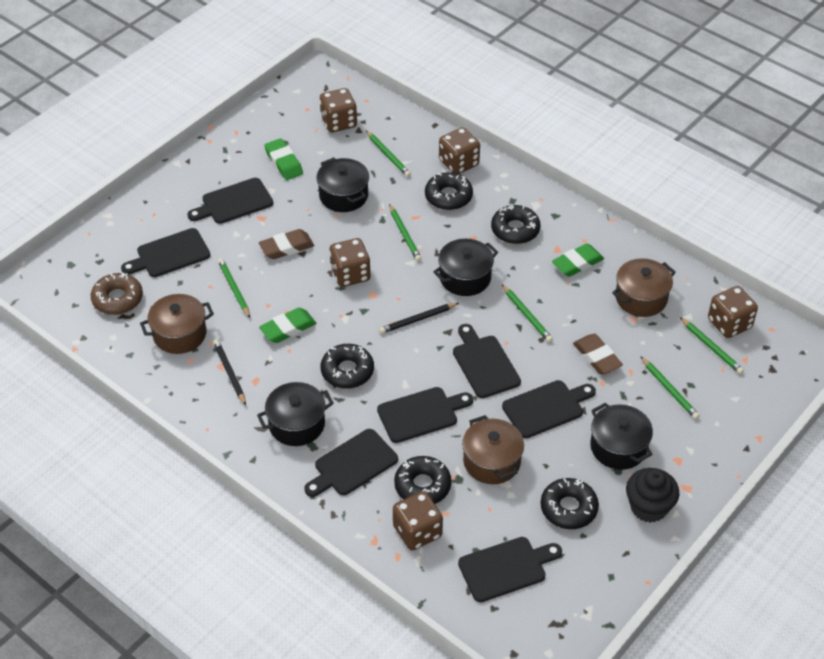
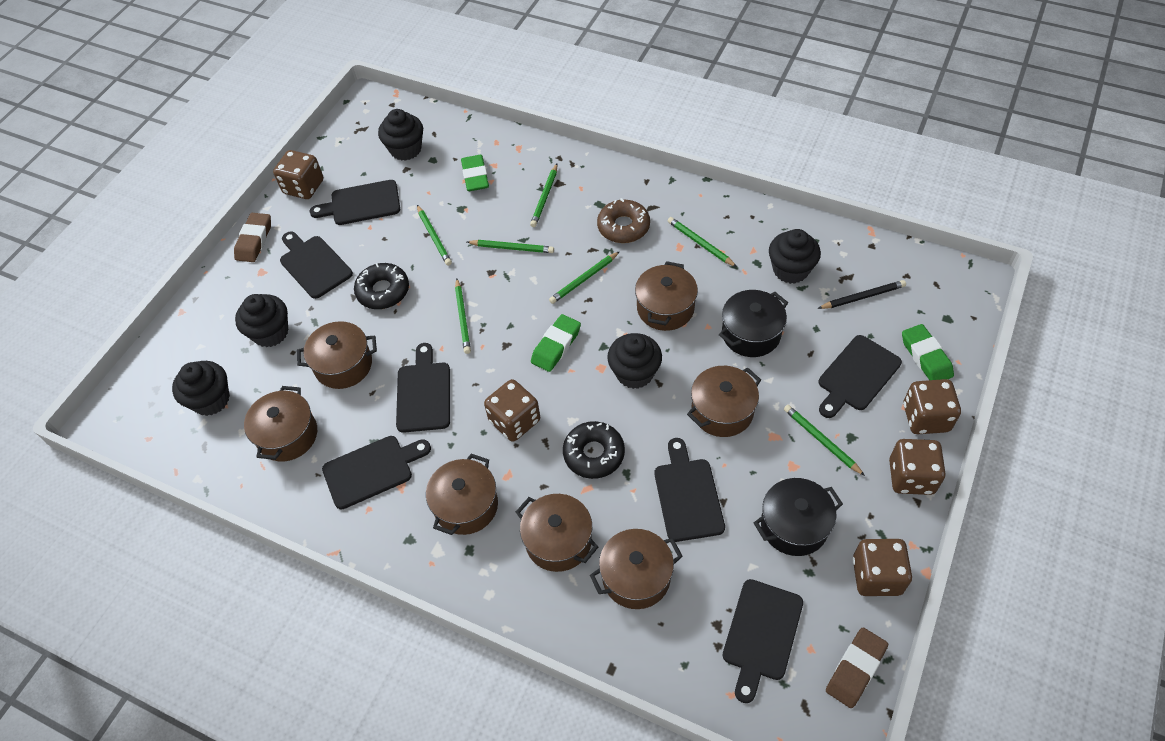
black cupcake: [626,468,679,523] = 1 -> [172,361,230,416] [235,294,288,347] [378,109,423,161] [607,333,662,389] [769,229,821,284] = 5
black donut: [321,344,374,388] [394,456,451,504] [425,172,473,210] [491,205,540,244] [541,478,599,529] = 5 -> [354,263,409,309] [563,421,625,479] = 2
black pencil: [213,339,246,406] [379,303,459,334] = 2 -> [817,280,906,309] = 1
black pot: [257,382,334,446] [316,157,369,212] [433,239,498,296] [590,402,653,470] = 4 -> [719,290,788,357] [754,478,843,556] = 2
brown pot: [140,294,214,354] [462,415,524,484] [612,258,676,317] = 3 -> [244,386,317,461] [297,321,377,389] [426,453,498,535] [516,494,598,572] [590,529,683,609] [635,261,698,331] [687,366,761,437] = 7
green pencil: [218,258,250,318] [366,130,411,177] [389,204,422,261] [502,284,553,342] [640,356,700,419] [680,317,744,374] = 6 -> [417,205,452,266] [455,278,471,354] [467,240,554,253] [530,164,557,227] [549,251,620,304] [668,217,737,267] [784,405,865,476] = 7

